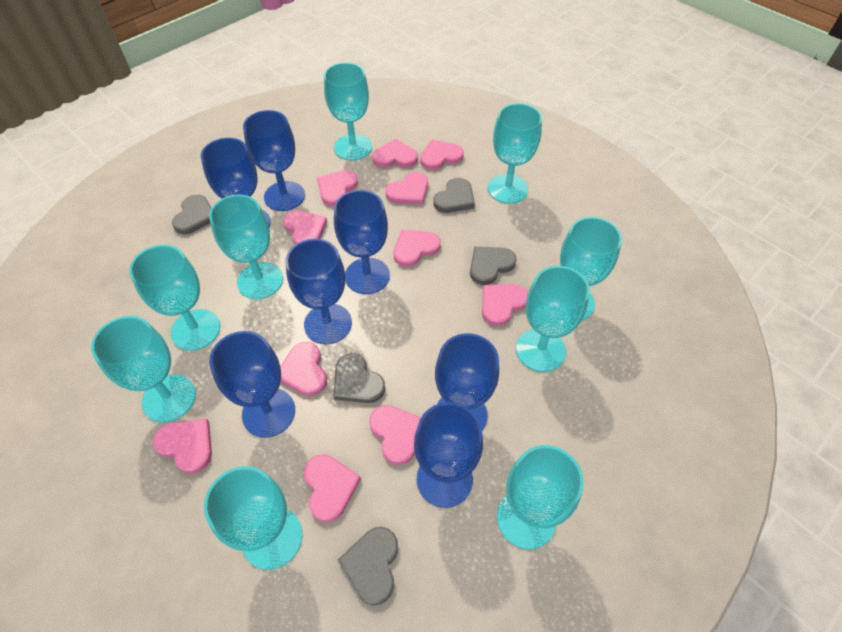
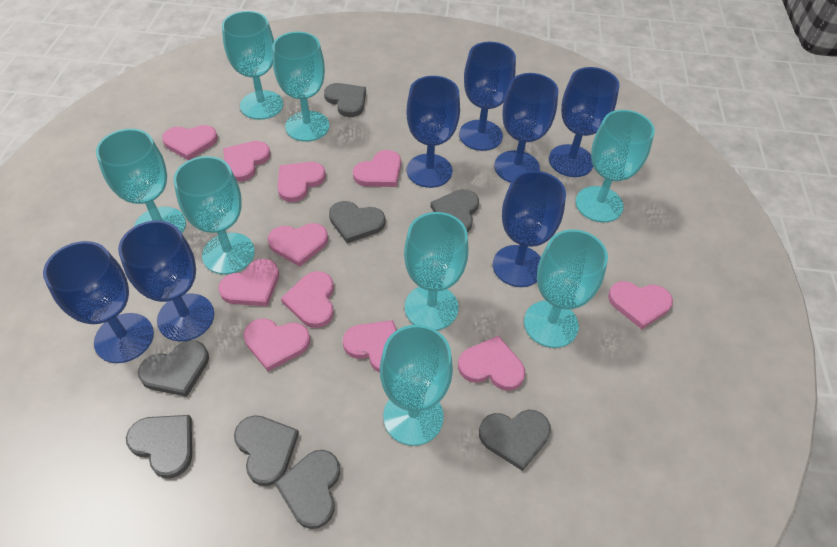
grey heart: [172,195,211,234] [334,353,385,403] [338,527,398,605] [433,178,475,213] [470,247,517,285] = 5 -> [126,415,192,478] [138,340,209,397] [234,415,299,486] [275,450,340,529] [324,83,366,117] [329,201,385,243] [431,189,479,233] [479,410,551,471] = 8
turquoise goblet: [91,316,196,423] [129,245,220,351] [204,466,302,570] [209,195,283,299] [324,62,372,160] [488,103,542,204] [497,445,584,549] [516,266,590,372] [560,217,622,321] = 9 -> [96,129,186,233] [173,156,255,274] [222,11,283,120] [272,32,329,142] [380,325,453,446] [404,212,468,330] [524,229,608,348] [576,110,655,222] = 8

